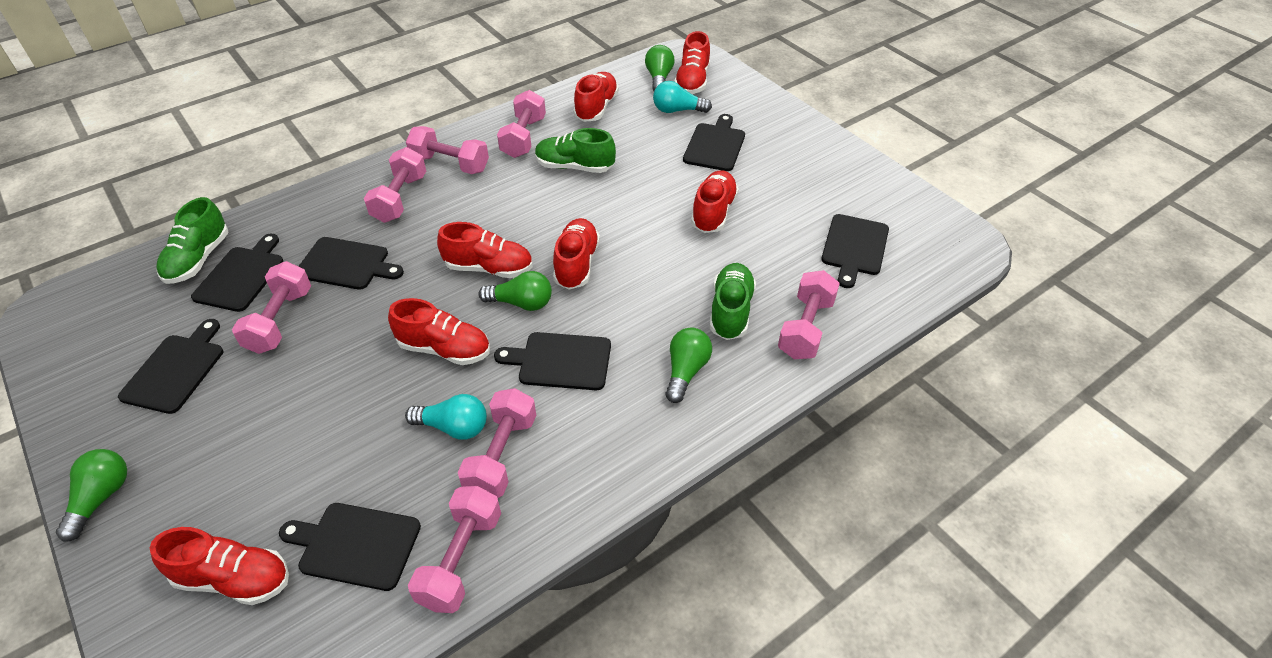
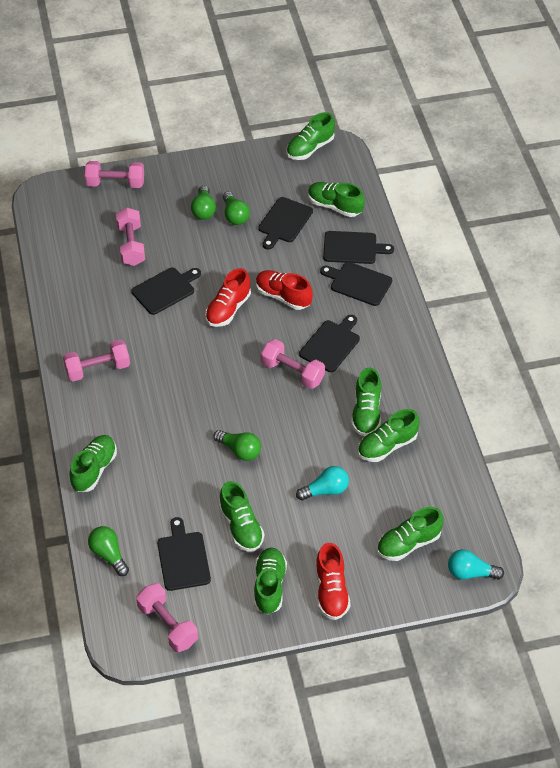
black cutting board: [118,319,223,414] [191,234,283,312] [279,503,421,591] [298,237,404,290] [494,332,611,390] [683,114,745,171] [821,214,889,288] = 7 -> [131,267,201,315] [157,517,211,591] [258,197,313,249] [299,315,360,372] [320,262,392,306] [323,231,394,264] = 6
green shoe: [157,197,229,284] [535,128,616,173] [710,263,756,340] = 3 -> [69,435,117,492] [219,481,264,552] [254,548,287,614] [286,112,335,160] [308,182,365,217] [351,367,381,436] [358,409,420,462] [377,507,444,561] = 8
pink dumbbell: [232,261,311,354] [364,147,426,223] [406,126,489,174] [408,486,501,613] [458,388,536,498] [497,90,546,158] [778,270,840,359] = 7 -> [63,340,130,382] [85,161,144,188] [116,208,145,266] [136,583,198,652] [261,339,325,389] = 5
red shoe: [150,527,289,605] [388,298,490,365] [437,222,533,278] [553,218,600,289] [574,72,619,122] [674,31,710,94] [691,170,739,233] = 7 -> [205,268,251,327] [256,270,313,310] [315,543,350,620] = 3

